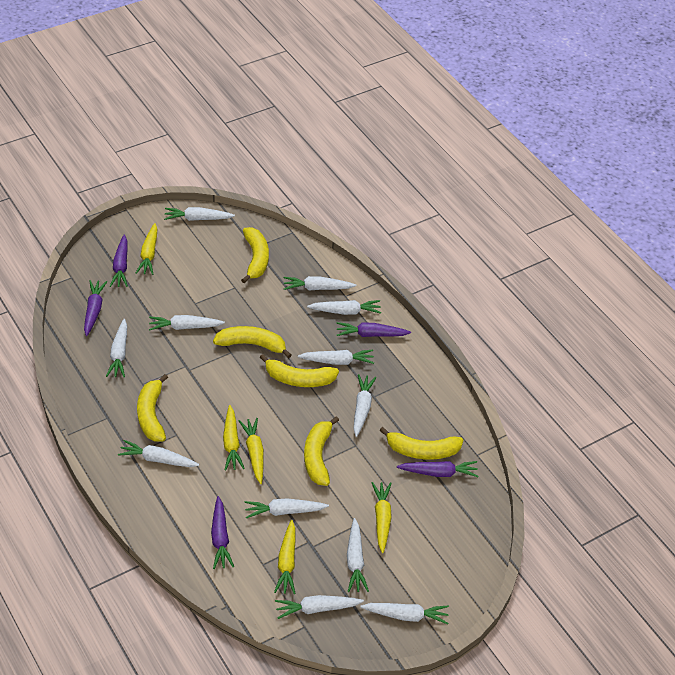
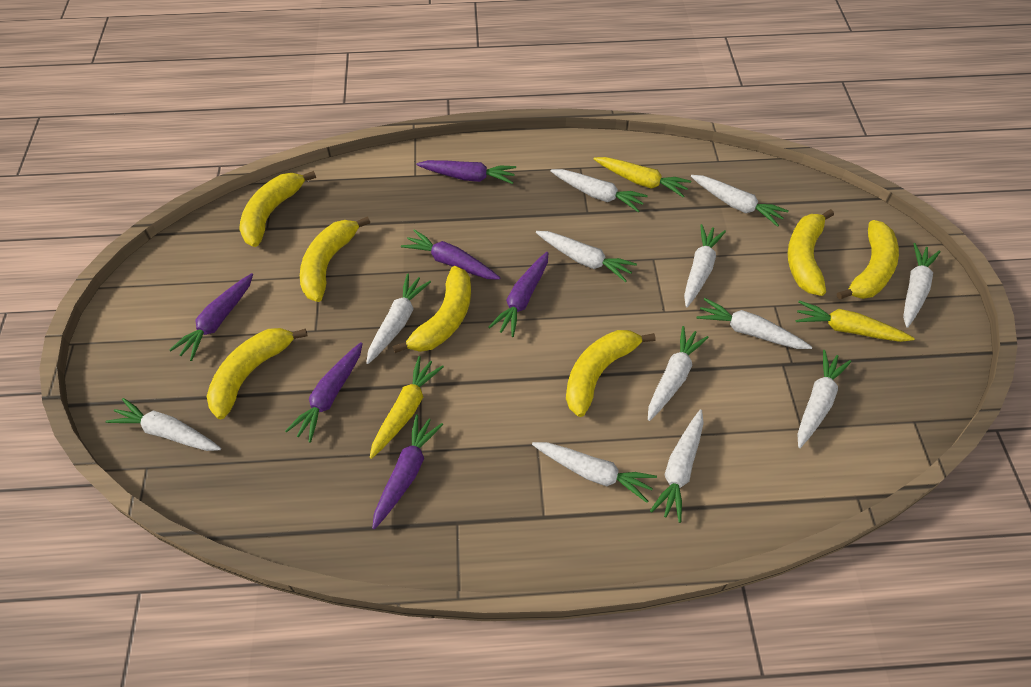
purple carrot: [84,280,107,336] [110,235,128,287] [211,496,234,569] [337,322,411,337] [397,461,478,477] = 5 -> [169,273,253,361] [285,342,363,443] [372,414,443,529] [401,229,500,280] [417,160,516,184] [488,252,548,337] = 6
yellow banana: [137,374,168,442] [213,326,292,359] [241,227,269,283] [260,354,339,387] [304,416,339,486] [379,427,463,460] = 6 -> [207,328,308,419] [239,171,316,247] [300,216,370,302] [393,266,471,353] [566,330,655,417] [788,209,834,296] [837,220,899,300] = 7
yellow carrot: [136,223,157,275] [223,405,245,470] [239,418,264,484] [274,520,296,594] [372,482,392,553] = 5 -> [370,356,444,459] [594,157,691,198] [796,300,915,342] = 3

